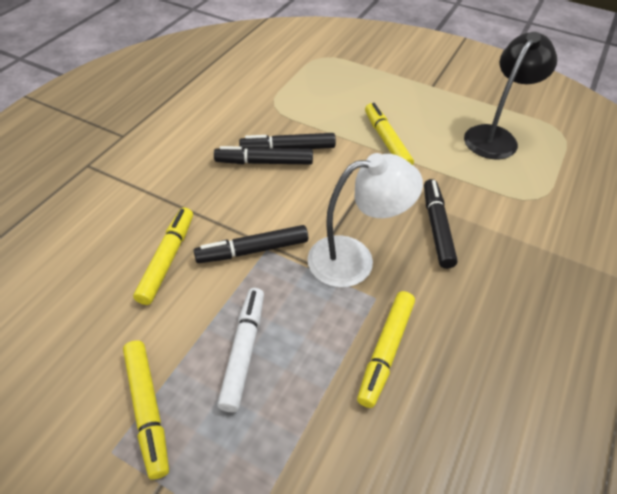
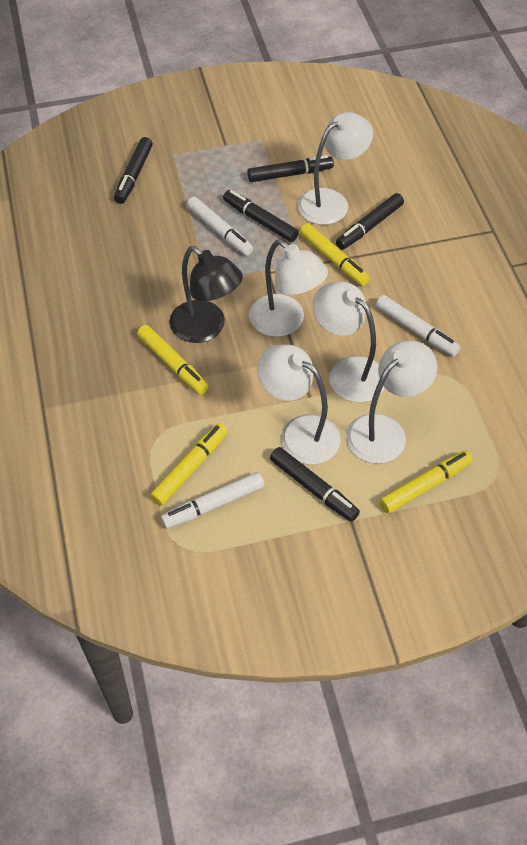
black marker: [194,225,308,263] [214,146,313,164] [239,133,336,149] [424,179,458,269] = 4 -> [114,137,153,204] [223,190,299,242] [247,155,334,182] [270,447,360,522] [336,193,404,250] = 5
white lamp: [307,153,423,287] = 1 -> [249,240,328,337] [257,345,341,465] [297,112,373,225] [313,282,385,402] [346,340,437,464] = 5
white marker: [217,288,264,412] = 1 -> [161,472,264,529] [187,197,253,256] [376,295,460,357] = 3

